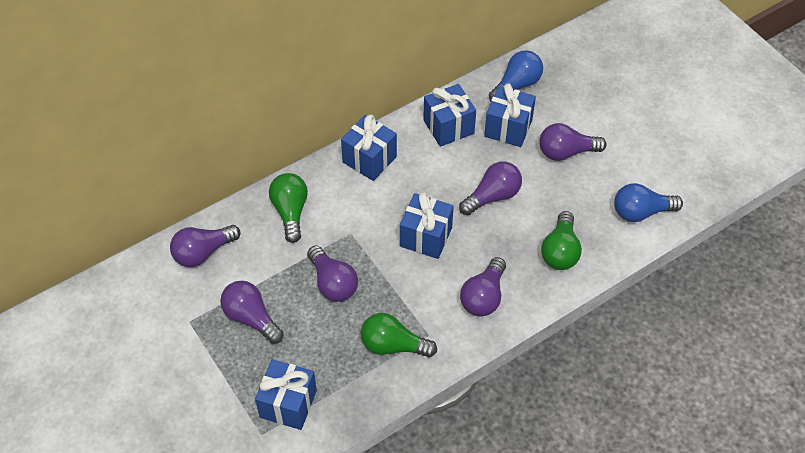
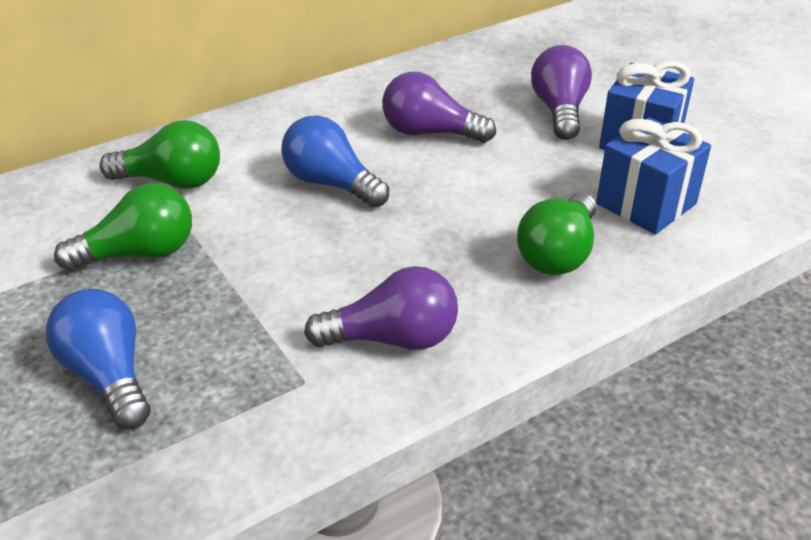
blue gift: [255,359,317,430] [341,115,397,181] [400,192,454,259] [423,84,476,147] [484,83,536,147] = 5 -> [596,117,711,234] [599,61,694,150] = 2
purple light bulb: [170,225,241,267] [220,281,284,344] [307,246,358,302] [459,161,522,215] [460,257,506,316] [539,123,607,161] = 6 -> [304,266,458,350] [382,72,496,143] [531,45,592,140] = 3

